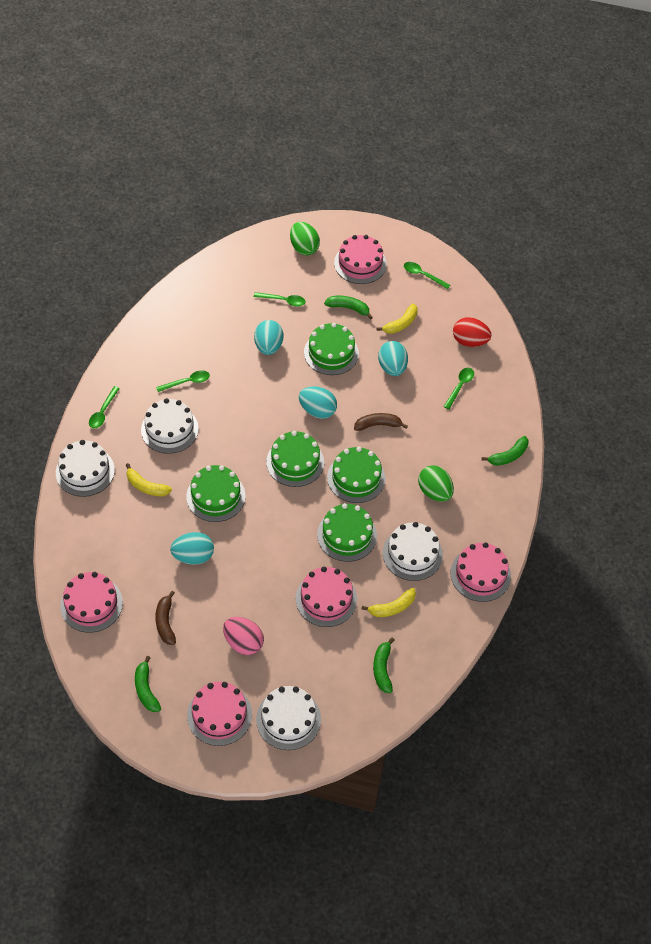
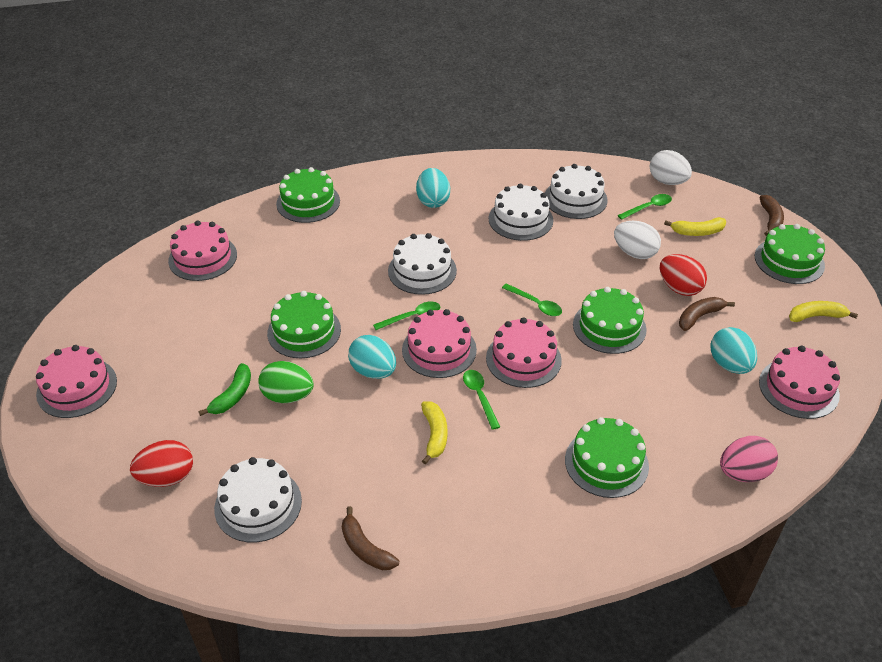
brown banana: [155,591,176,645] [354,413,408,431] = 2 -> [342,506,399,570] [679,297,735,331] [760,195,784,236] = 3
green banana: [135,656,161,712] [324,296,373,319] [373,637,394,693] [482,436,529,466] = 4 -> [198,363,251,416] = 1
green egg: [290,222,320,256] [418,465,454,502] = 2 -> [258,361,314,403] = 1
green spoon: [89,386,120,429] [156,370,210,392] [254,292,305,307] [404,262,450,289] [443,368,474,409] = 5 -> [373,301,440,330] [463,370,500,430] [502,283,562,316] [618,194,672,220] = 4
red egg: [453,317,492,347] = 1 -> [130,440,193,487] [660,254,707,296] = 2
turquoise egg: [170,532,214,565] [254,320,284,355] [299,386,337,419] [378,341,408,376] = 4 -> [348,335,396,379] [416,168,450,208] [710,327,757,374] = 3
white egg: none = 0 -> [614,221,661,259] [650,150,692,185] = 2

